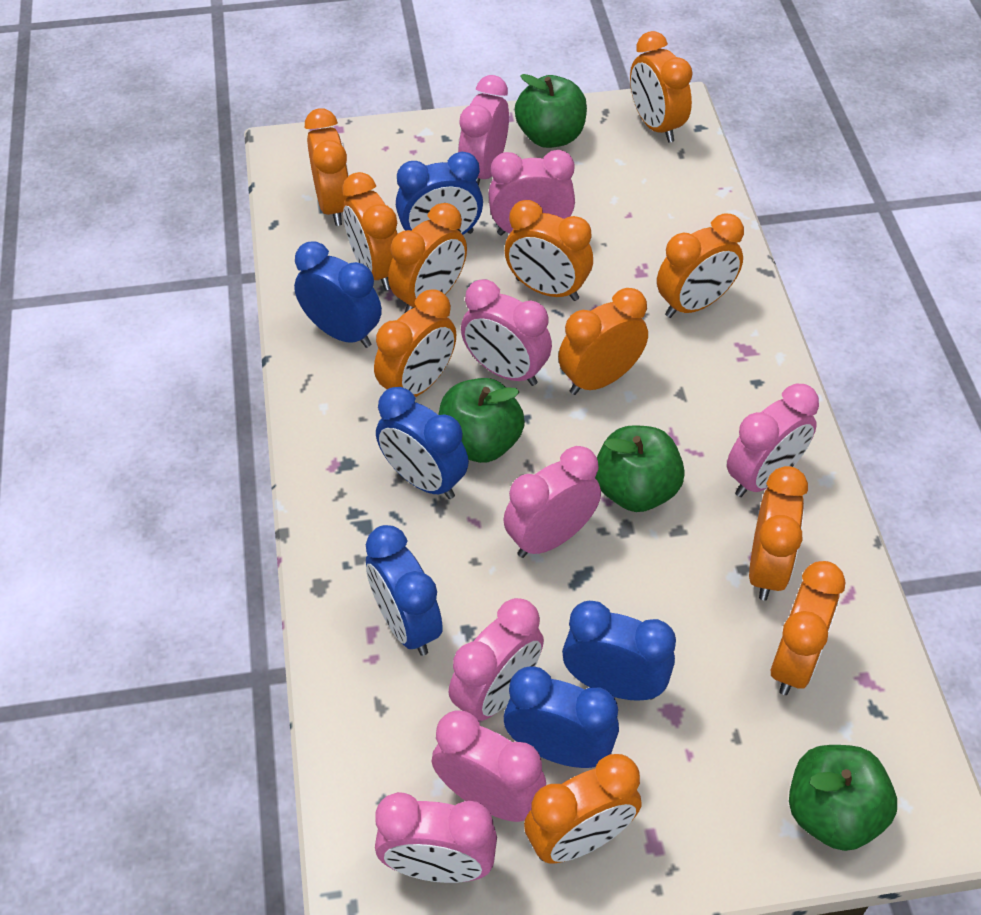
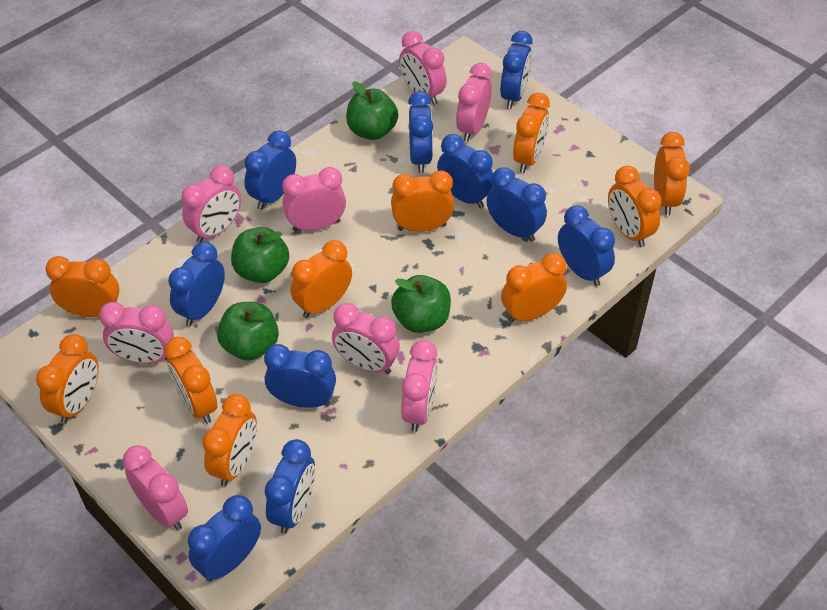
blue clock: [294,241,382,348] [366,525,443,656] [376,387,469,499] [396,152,483,235] [504,666,619,768] [562,601,676,701] = 6 -> [168,242,225,326] [188,495,261,582] [244,130,296,210] [264,344,336,408] [265,439,315,534] [408,91,433,173] [437,134,494,208] [487,167,547,242] [500,31,533,109] [558,205,615,286] = 10
orange clock: [305,108,351,226] [342,172,398,290] [374,289,456,397] [388,203,467,313] [505,200,593,301] [524,754,641,863] [558,288,648,395] [630,31,692,143] [657,214,744,318] [749,466,808,600] [771,561,845,695] = 11 -> [36,334,99,424] [45,256,120,317] [164,337,217,424] [202,394,257,486] [291,240,352,318] [391,170,454,232] [501,253,567,323] [513,93,550,173] [608,166,662,247] [654,132,690,215] = 10

